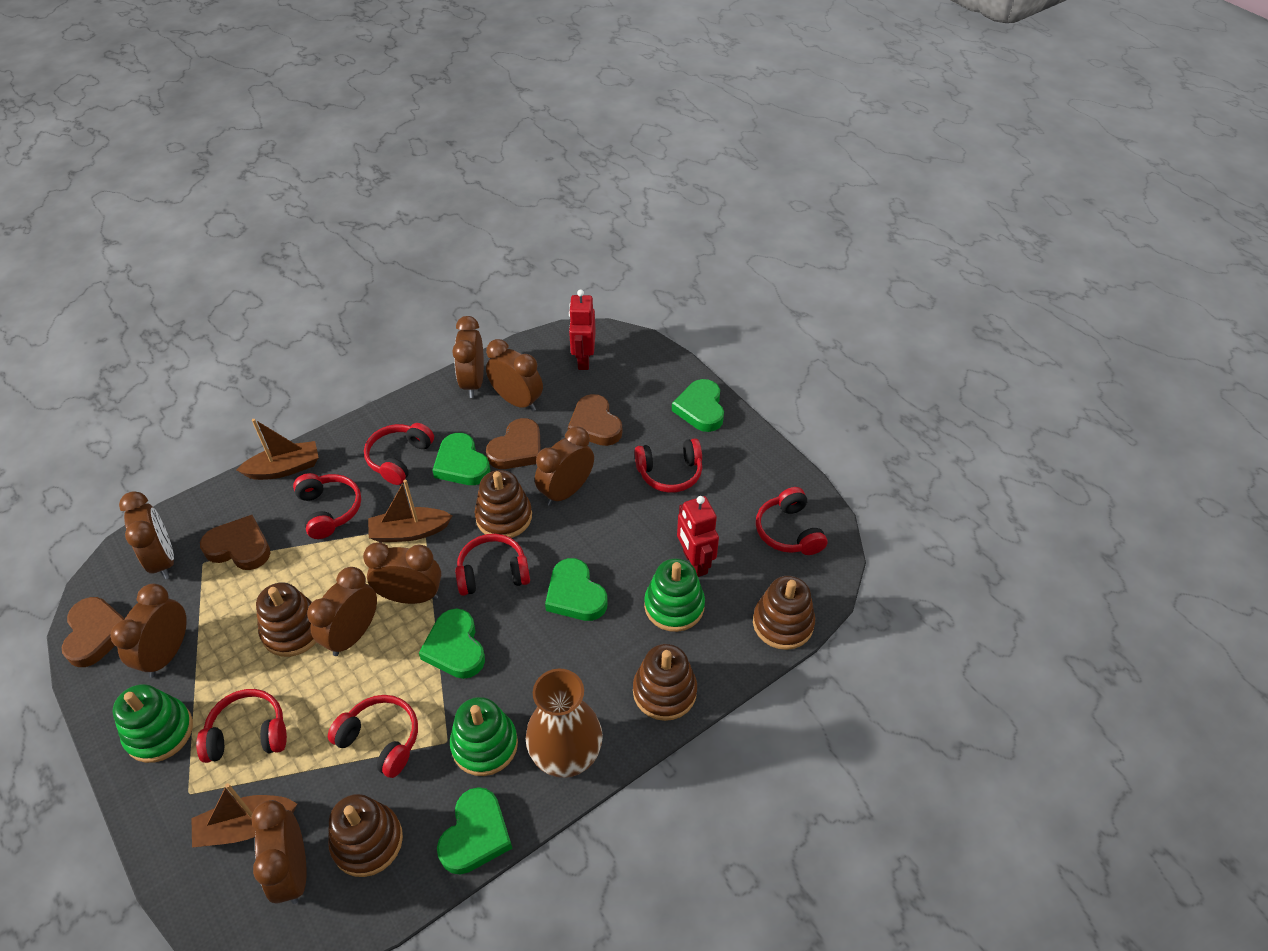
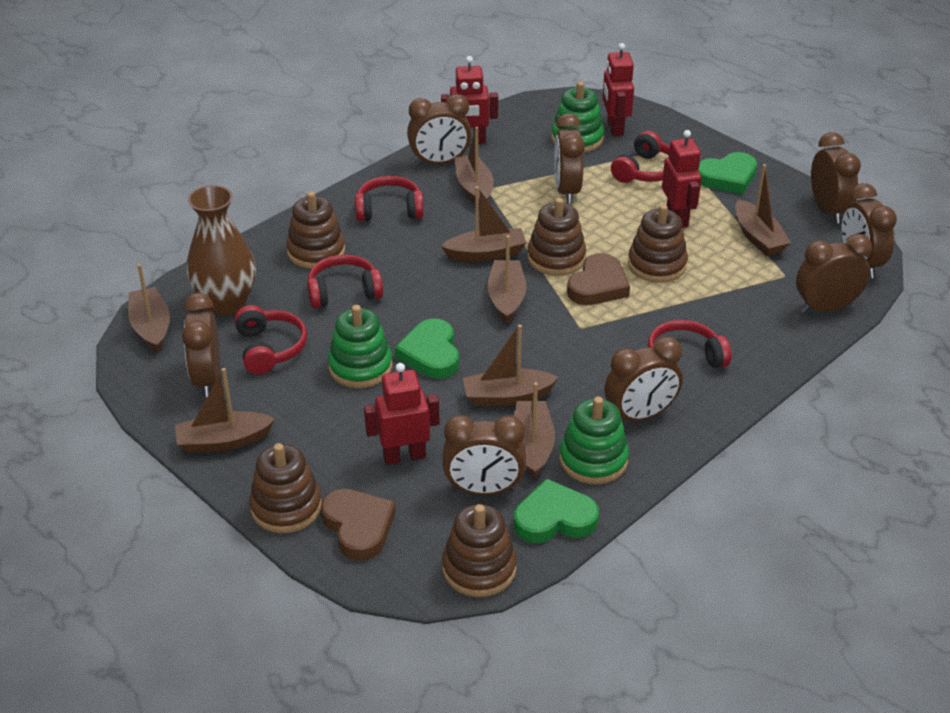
brown boat: [192,783,297,848] [237,419,319,480] [368,480,453,543] = 3 -> [128,264,170,353] [175,368,275,453] [441,186,527,262] [454,127,494,207] [463,324,559,406] [487,235,526,324] [514,382,555,478] [735,164,791,256] = 8
brown heart: [62,597,125,667] [200,515,270,570] [486,418,541,469] [568,394,622,446] = 4 -> [321,489,396,561] [567,253,630,305] = 2
green heart: [419,608,485,679] [432,433,490,485] [437,787,513,875] [545,558,608,621] [672,379,724,432] = 5 -> [395,319,459,379] [514,478,599,543] [698,152,757,194] = 3
red headphones: [196,689,287,763] [293,473,361,539] [328,695,418,778] [364,423,434,485] [455,534,530,596] [634,438,702,493] [756,487,827,555] = 7 -> [234,305,307,375] [307,254,383,308] [355,176,424,221] [611,131,670,183] [648,320,732,368] = 5
red robot: [569,290,596,370] [677,496,719,577] = 2 -> [364,363,439,465] [441,56,498,144] [603,43,634,136] [662,130,702,228] = 4

